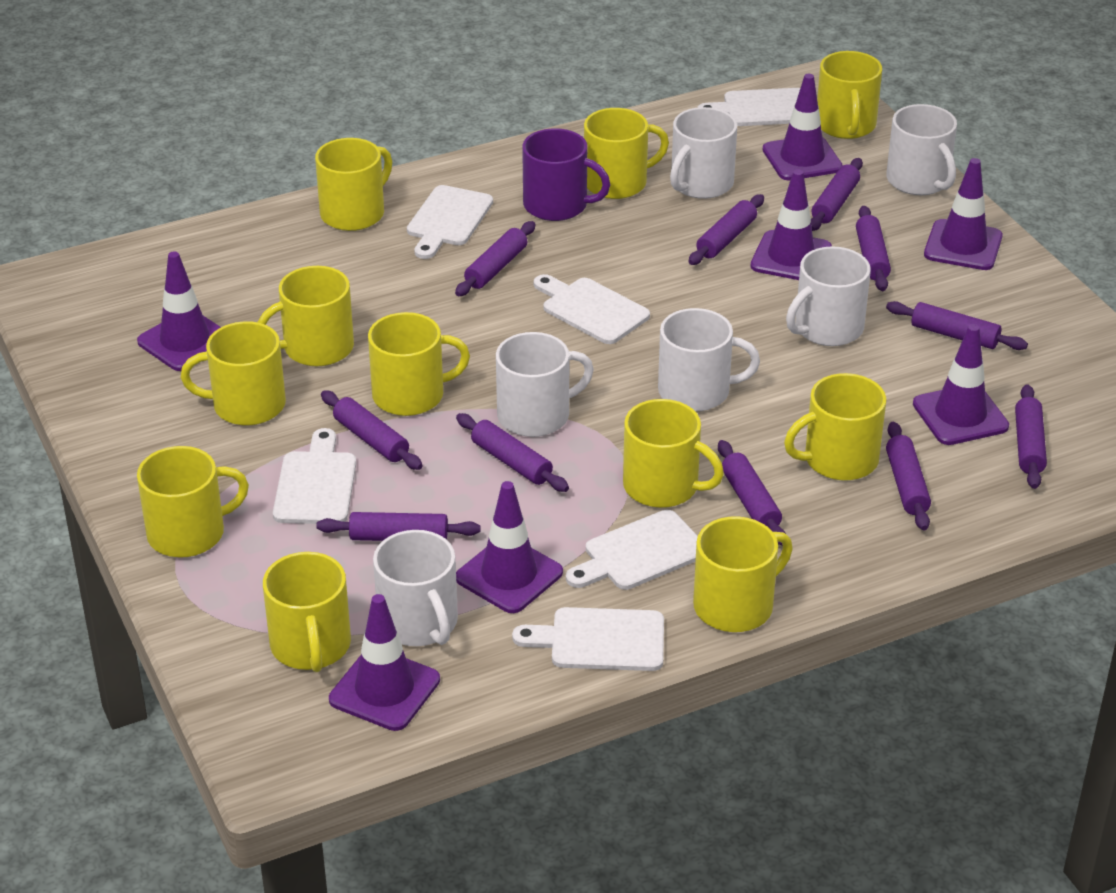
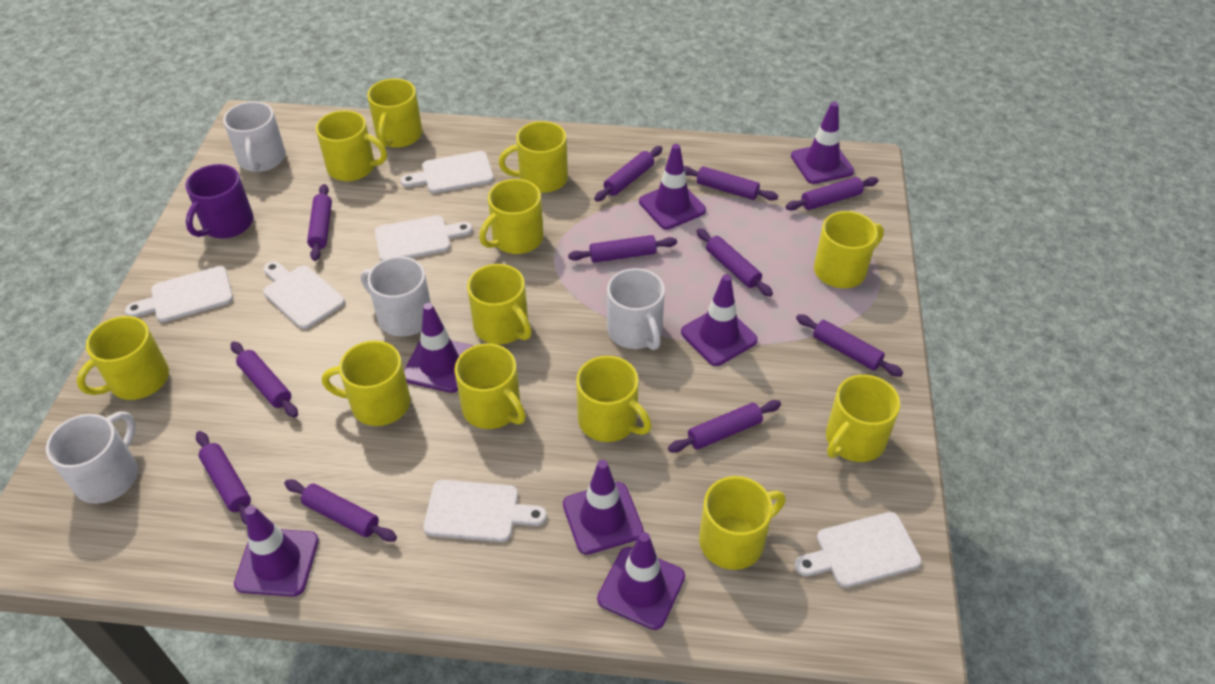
white mug: [373,530,458,646] [496,332,594,437] [658,308,760,411] [670,107,737,199] [786,246,871,346] [886,104,957,195] = 6 -> [46,411,138,504] [223,101,286,172] [361,256,431,337] [607,268,665,350] = 4
yellow mug: [137,446,249,558] [181,321,286,426] [258,266,354,366] [263,552,351,672] [315,138,392,231] [368,312,470,416] [584,108,669,199] [623,399,724,508] [693,516,793,632] [784,373,886,481] [817,51,882,139] = 11 -> [76,316,169,400] [316,110,387,181] [322,341,410,426] [367,78,422,148] [455,344,526,429] [467,264,532,344] [479,179,544,254] [499,121,568,193] [576,356,651,442] [699,476,786,570] [814,211,884,288] [826,375,900,462] = 12

